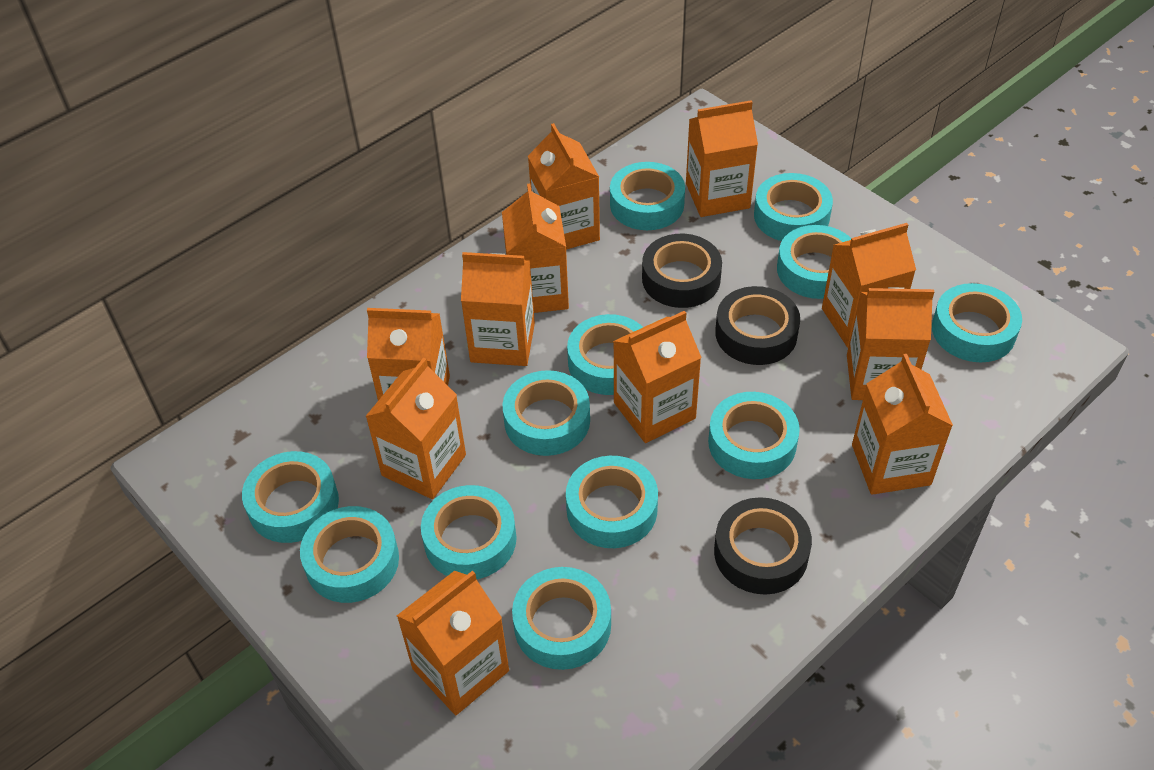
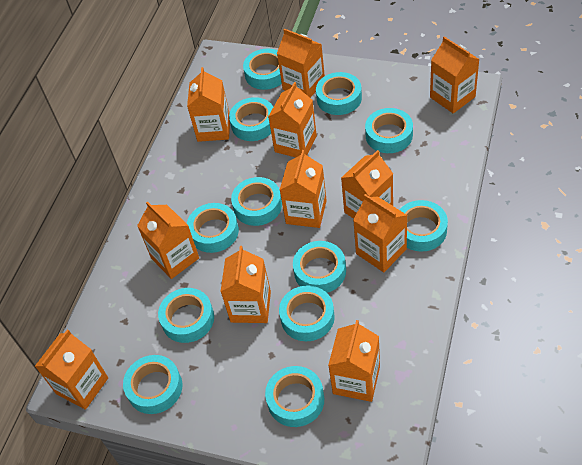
black tape: [642,234,722,308] [714,497,812,595] [715,286,800,365] = 3 -> none = 0

